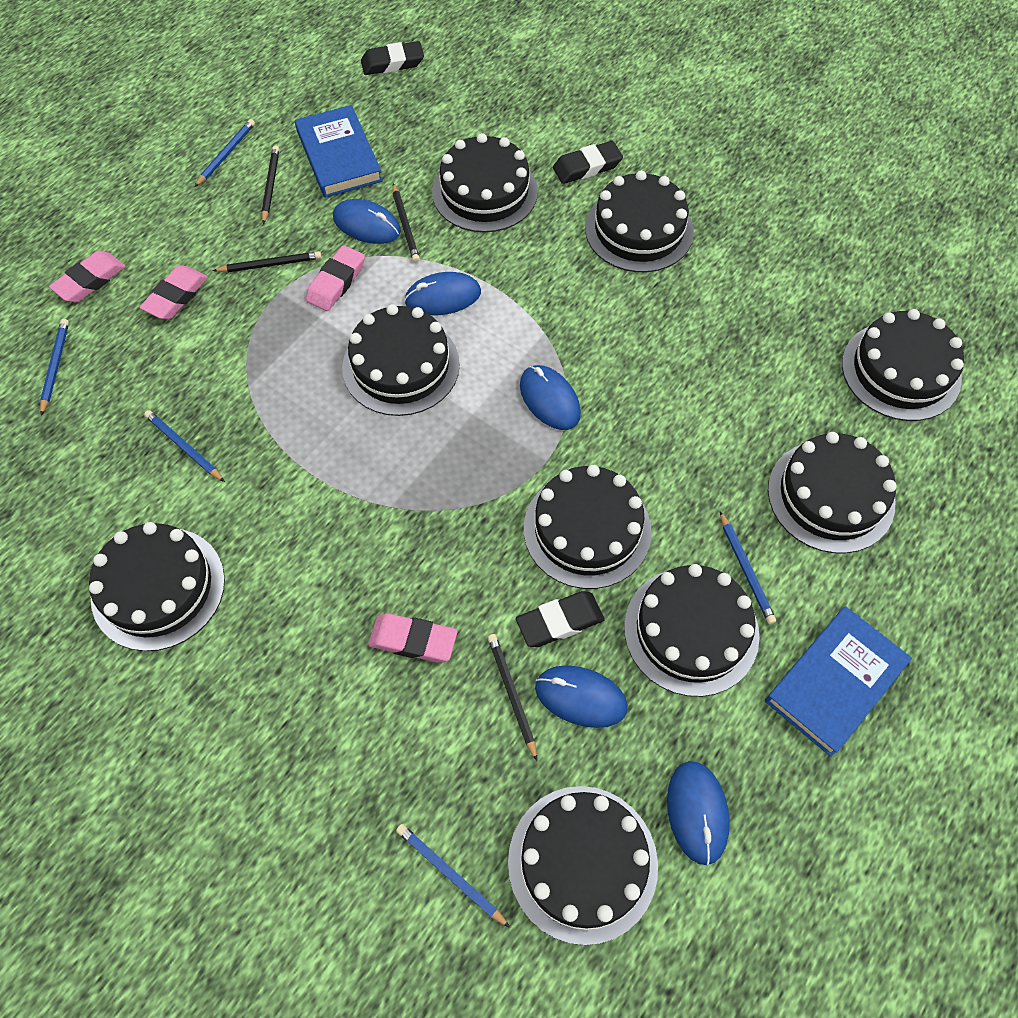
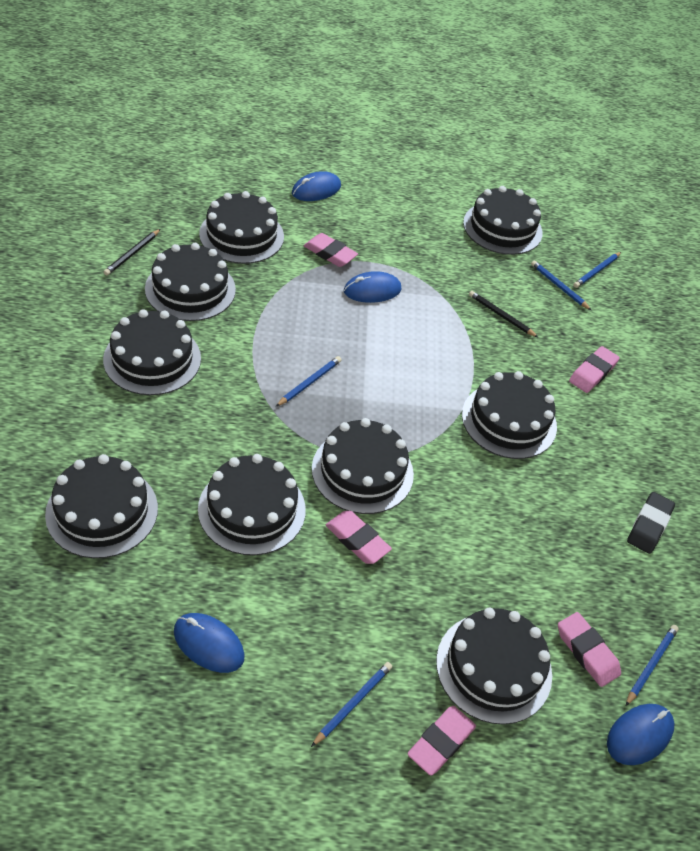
black eraser: [361,41,424,75] [516,591,605,647] [553,141,623,184] = 3 -> [627,492,675,554] = 1
black pencil: [213,251,322,272] [261,145,279,224] [392,184,420,263] [488,634,537,761] = 4 -> [104,229,160,276] [469,291,539,338] = 2
blue book: [295,105,383,198] [765,606,912,757] = 2 -> none = 0
blue mouse: [333,199,401,244] [404,272,481,315] [520,365,581,430] [535,665,628,728] [667,761,730,865] = 5 -> [174,613,245,673] [292,171,341,201] [344,271,402,303] [607,704,675,765] = 4
pink eraser: [49,251,126,302] [139,265,208,319] [306,245,365,311] [368,613,457,663] = 4 -> [304,233,358,267] [326,511,392,564] [407,706,476,776] [558,612,621,687] [569,346,620,393] = 5

